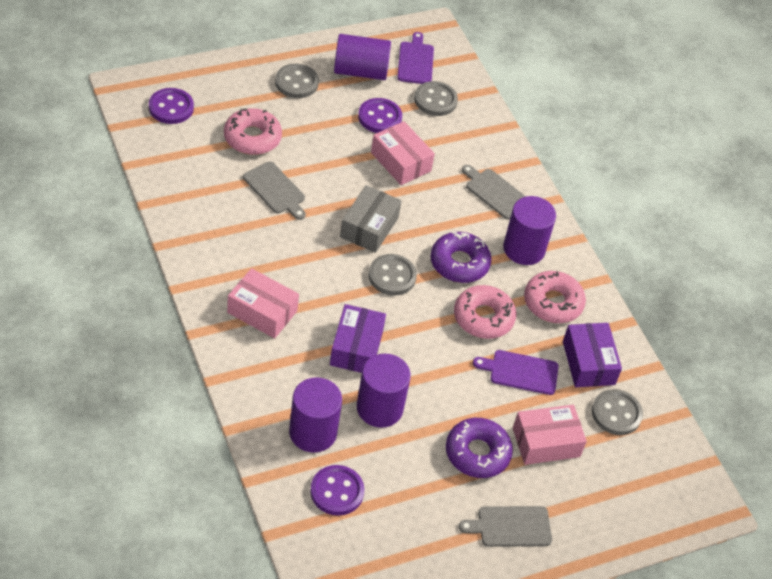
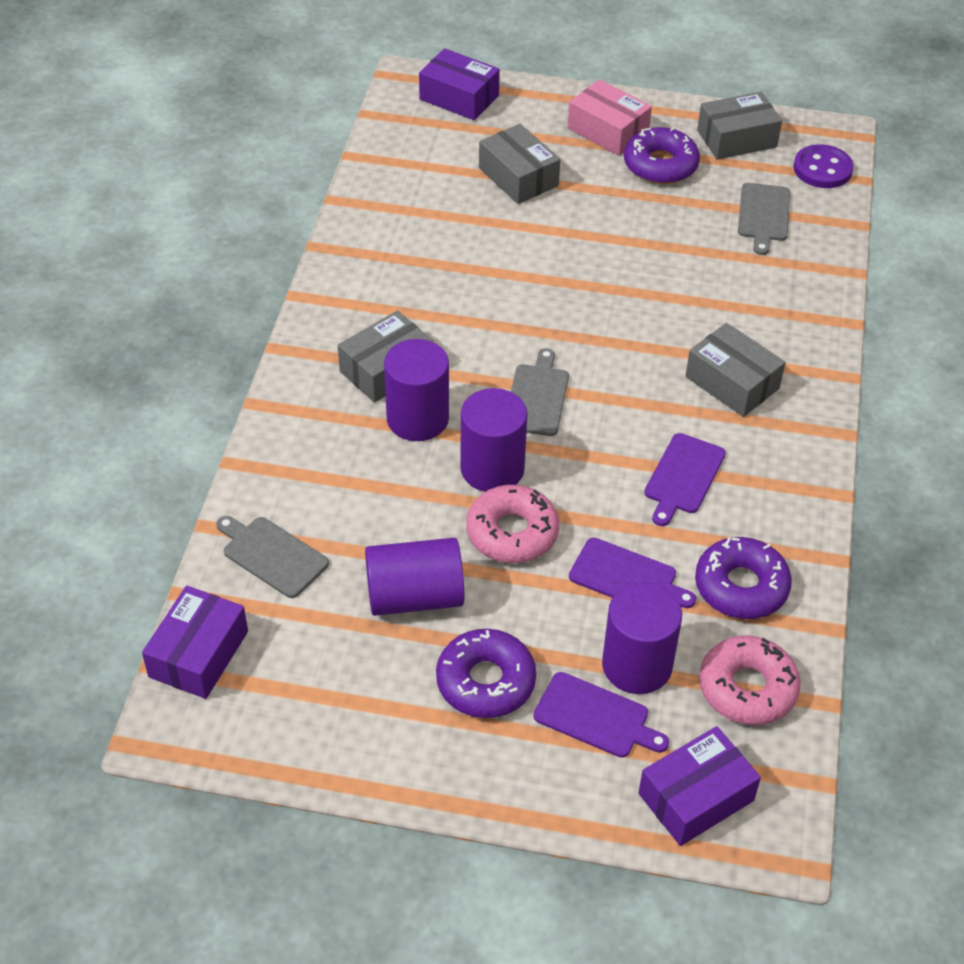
grey box: [340,185,401,253] = 1 -> [338,310,433,403] [479,124,560,204] [686,323,785,417] [697,92,782,160] = 4
grey button: [275,64,319,98] [369,254,417,296] [414,81,458,116] [592,389,643,435] = 4 -> none = 0
pink box: [227,268,299,339] [371,121,435,185] [513,405,587,465] = 3 -> [568,79,652,156] = 1
pink donut: [224,108,282,155] [454,285,516,339] [524,271,586,323] = 3 -> [466,485,559,563] [699,636,801,725] = 2
purple box: [330,304,386,373] [563,323,622,387] = 2 -> [142,586,248,699] [419,48,500,120] [639,726,761,846] = 3
purple button: [149,88,194,124] [310,465,365,516] [358,98,402,133] = 3 -> [793,144,854,188] = 1
purple cutting board: [397,32,434,84] [473,350,559,395] = 2 -> [533,672,669,758] [569,538,696,608] [644,433,726,526] = 3
purple donut: [430,232,491,283] [446,418,513,478] = 2 -> [436,629,536,718] [624,127,700,184] [695,537,792,619] = 3

